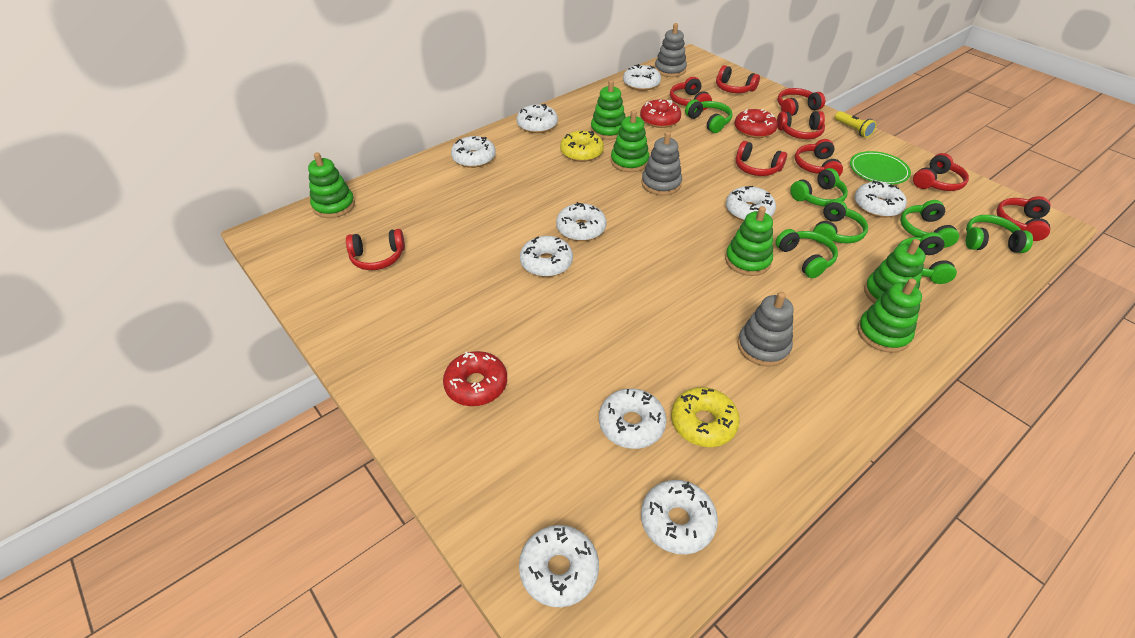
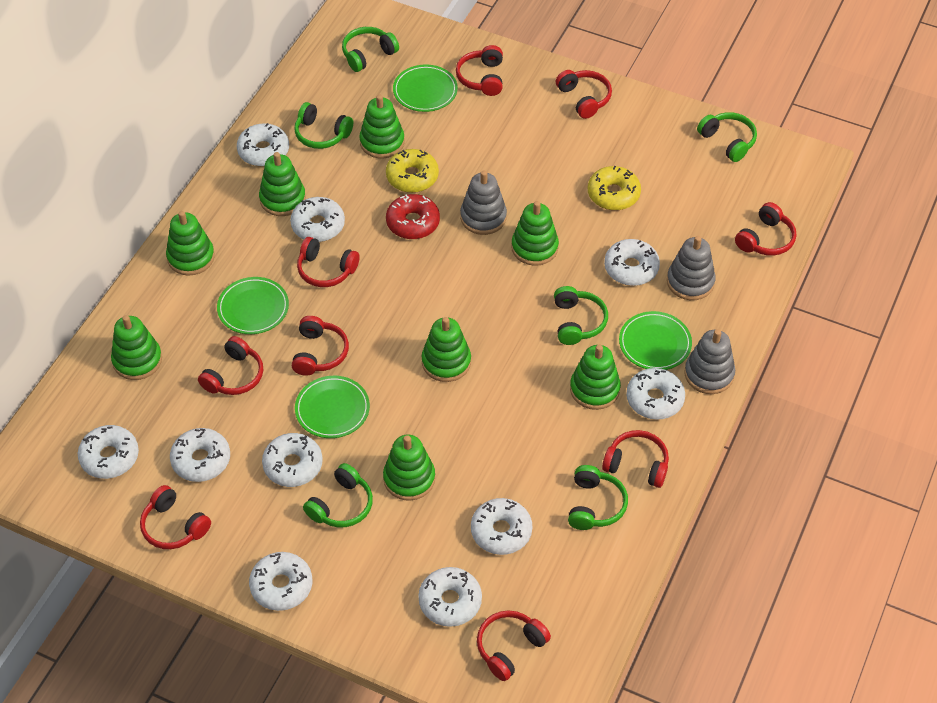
green headphones: [685,99,732,133] [775,229,838,278] [790,168,848,206] [813,199,868,244] [899,232,957,284] [900,200,959,248] [966,215,1033,253] = 7 -> [294,102,353,149] [303,463,373,527] [342,27,399,72] [554,286,608,345] [568,465,628,530] [697,112,757,162] = 6
green plate: [850,151,911,185] = 1 -> [217,277,289,334] [295,376,370,438] [393,65,458,112] [619,311,692,370] = 4
green stacking toy: [308,152,355,218] [591,80,626,140] [611,110,649,172] [725,206,773,276] [857,278,922,353] [864,239,925,303] = 6 -> [111,315,162,380] [166,211,215,276] [259,152,306,216] [359,95,404,158] [383,435,435,501] [422,317,471,382] [511,201,559,266] [570,345,621,410] = 8
red donut: [443,351,507,406] [640,99,681,128] [734,109,778,138] = 3 -> [386,194,440,239] = 1
yellow flashlight: [835,111,877,138] = 1 -> none = 0

